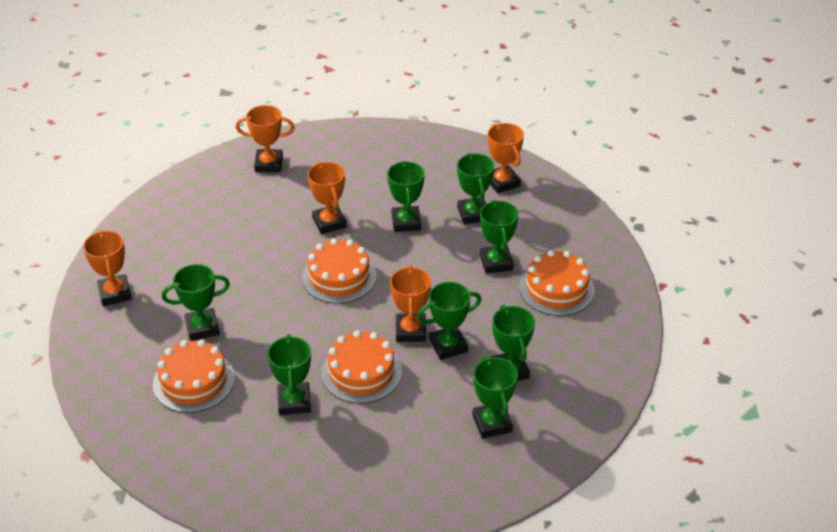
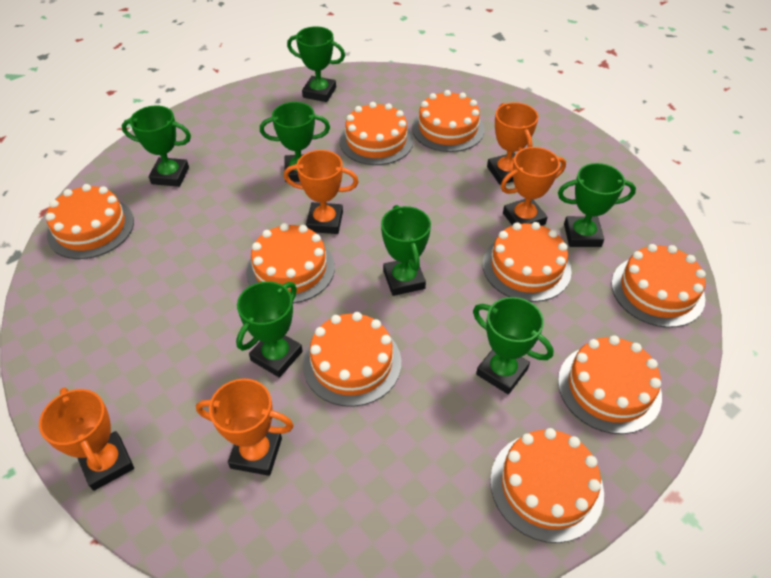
green trophy: [162,264,230,341] [267,334,311,415] [387,161,425,232] [417,282,481,360] [457,153,494,224] [472,355,518,439] [480,200,519,274] [491,305,535,381] = 8 -> [121,106,191,187] [236,281,303,378] [260,102,330,182] [287,26,345,102] [381,205,431,296] [473,297,554,394] [558,163,636,247] = 7
orange cake: [153,339,235,413] [302,238,376,304] [321,330,402,403] [519,250,595,316] = 4 -> [46,184,134,259] [246,223,335,303] [303,312,401,407] [340,102,413,165] [412,90,484,152] [483,222,572,302] [490,428,604,543] [558,335,662,434] [611,244,706,328] = 9

